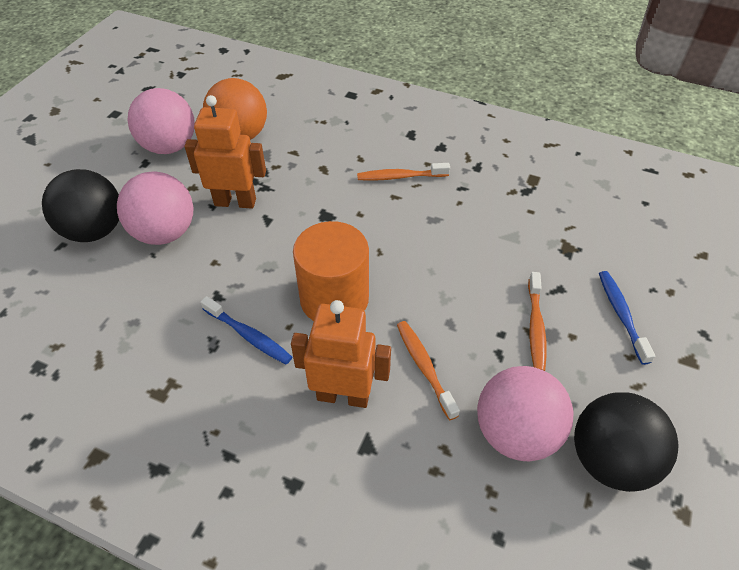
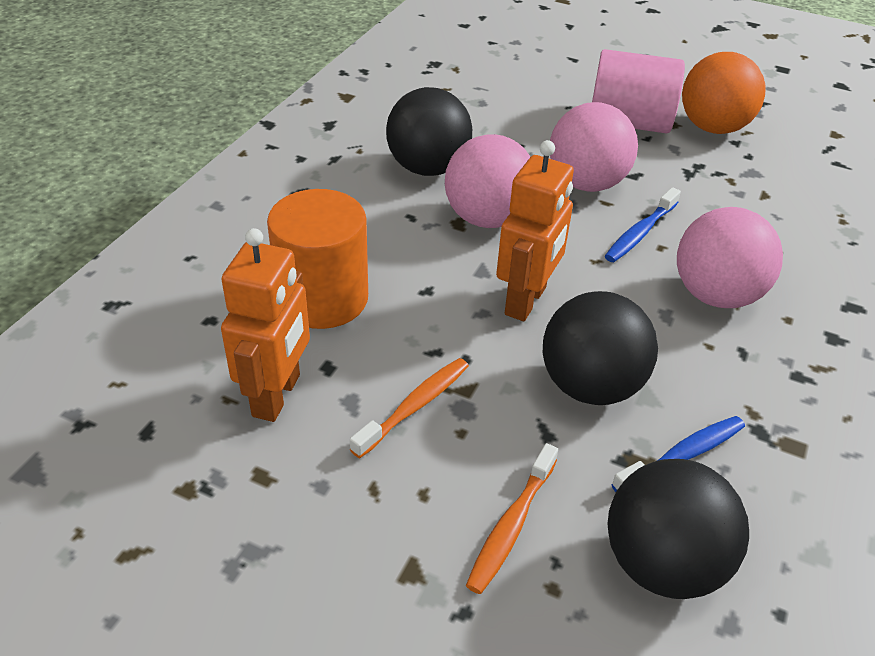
black ball: [42,169,119,242] [574,392,678,492] = 2 -> [386,87,472,176] [543,291,658,405] [607,459,749,599] = 3
orange toothbrush: [357,163,450,181] [397,321,460,420] [528,272,547,371] = 3 -> [350,358,469,458] [466,443,558,594] = 2
pink cylinder: none = 0 -> [592,49,685,133] = 1

